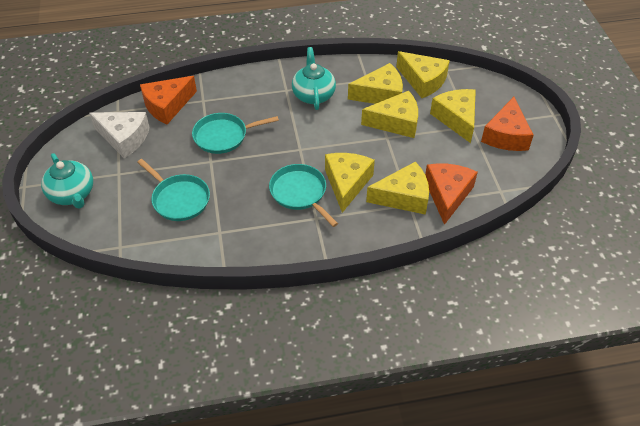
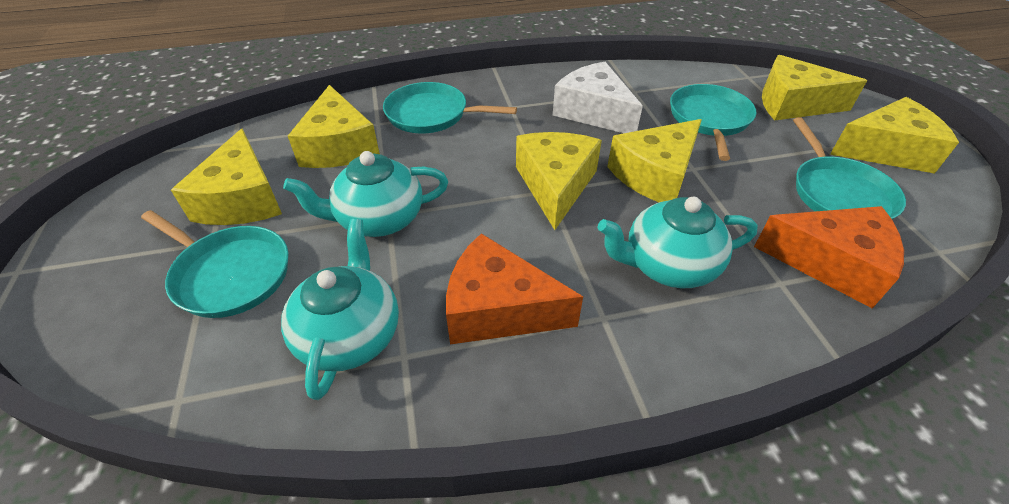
orange cheese: [140,76,197,124] [425,163,478,225] [481,97,534,151] = 3 -> [446,233,583,344] [754,206,904,309] = 2
turquoise pan: [137,159,210,221] [192,113,279,154] [269,164,338,227] = 3 -> [141,210,289,318] [383,82,517,134] [670,84,757,161] [793,117,906,219] = 4
turquoise teapot: [41,153,93,209] [292,47,336,110] = 2 -> [281,219,399,400] [283,151,448,237] [597,197,758,288] = 3

